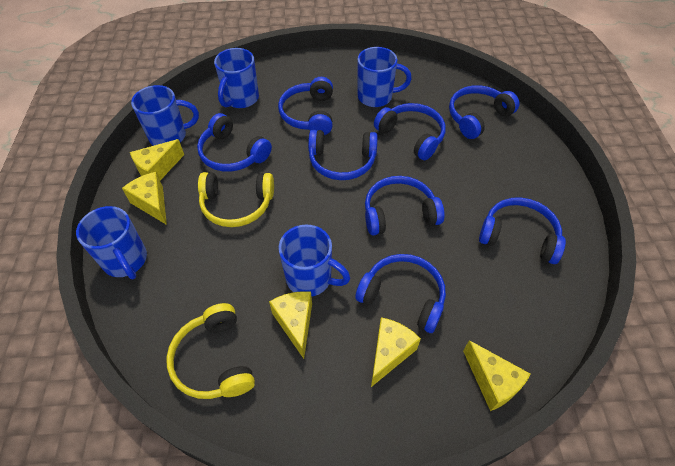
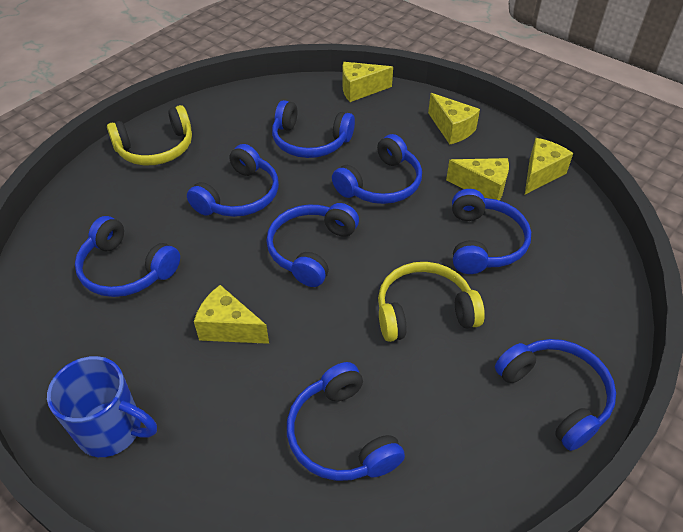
blue mug: [76,206,147,279] [131,85,199,146] [214,48,259,108] [279,225,350,297] [358,47,412,107] = 5 -> [47,356,157,457] = 1

